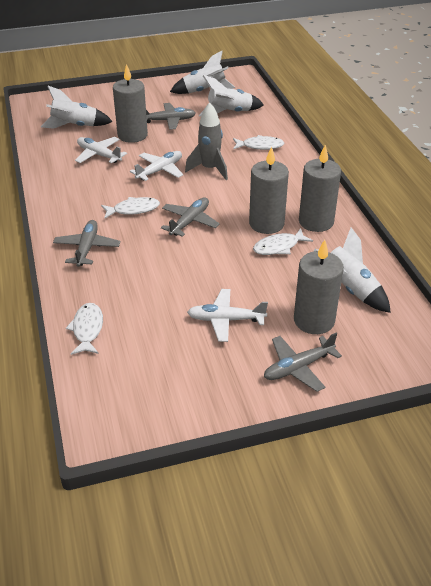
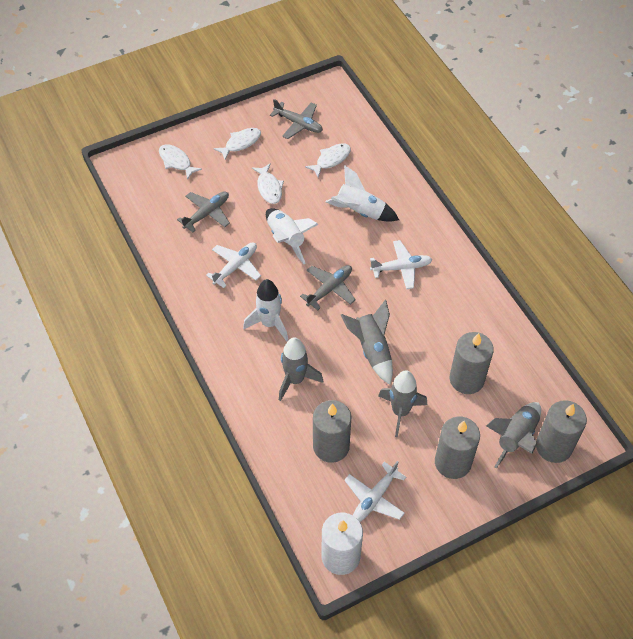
grey plane: [53,220,120,267] [146,103,196,130] [161,197,220,237] [264,333,342,392] = 4 -> [177,191,230,233] [270,99,323,139] [300,265,356,310] = 3
grey rocket: [185,102,228,180] = 1 -> [279,337,323,401] [341,300,393,385] [378,371,427,437] [486,402,541,469] = 4
white candle: none = 0 -> [321,513,363,575] = 1
white rocket: [41,86,113,129] [170,51,235,94] [199,75,264,116] [313,227,391,313] = 4 -> [243,279,288,342] [266,208,319,264] [326,165,399,222] = 3

